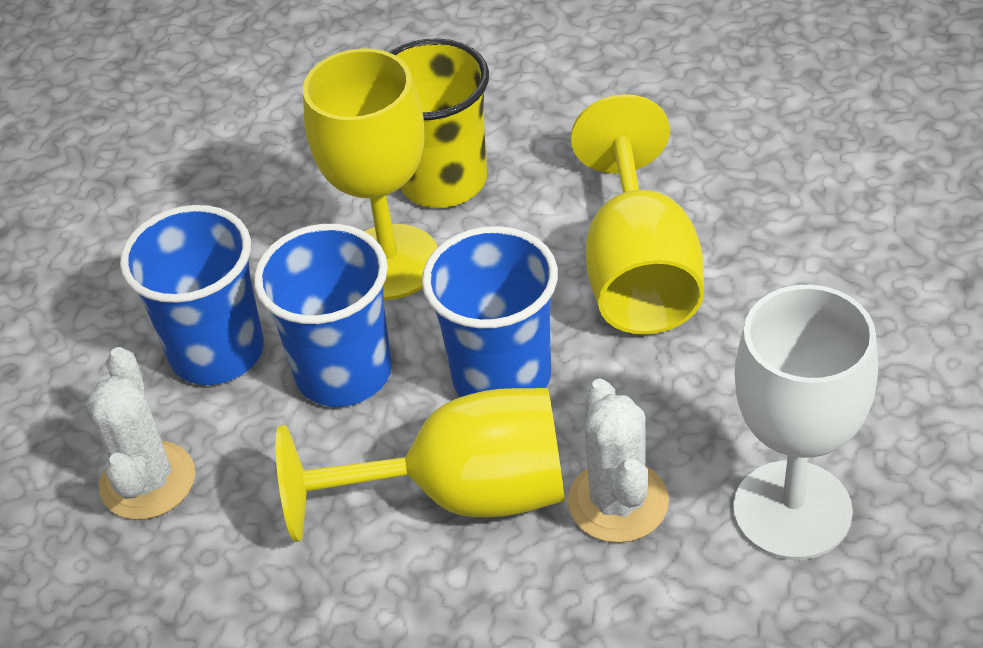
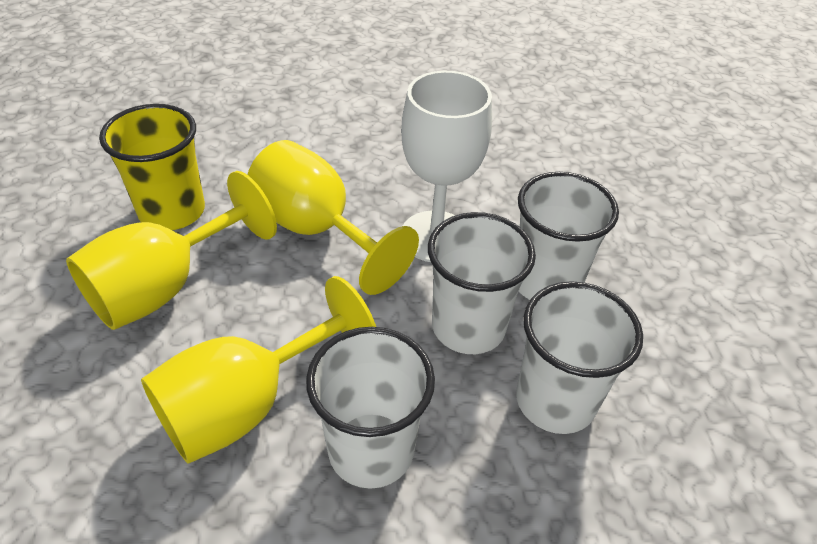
blue cup: [120,205,264,385] [254,224,392,407] [422,226,558,397] = 3 -> none = 0
white cactus: [86,347,195,520] [568,378,669,543] = 2 -> none = 0
white cup: none = 0 -> [306,327,435,489] [428,212,536,354] [516,281,643,434] [518,172,619,300] = 4

